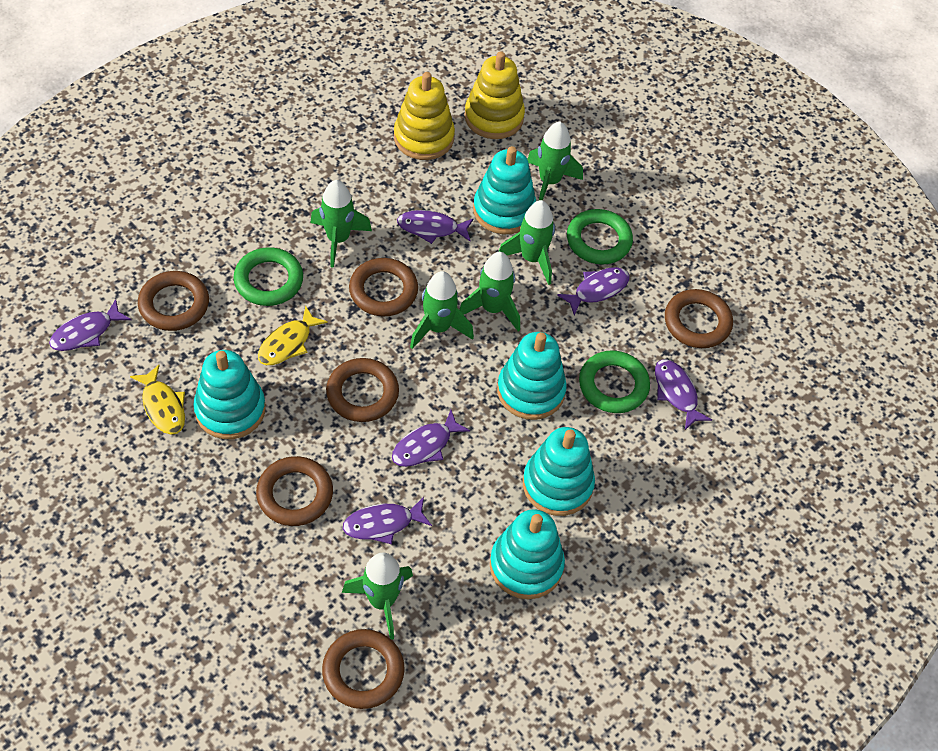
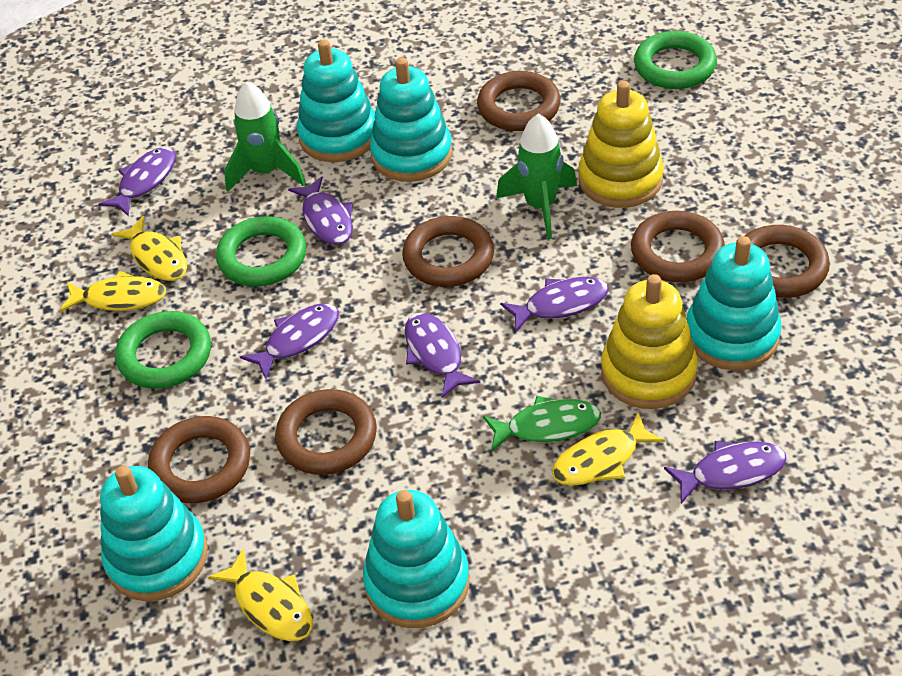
green fish: none = 0 -> [483,396,601,452] = 1
green rocket: [310,180,372,268] [342,552,413,640] [410,271,474,349] [459,252,520,332] [499,200,555,285] [527,122,583,201] = 6 -> [224,81,306,192] [496,113,577,239] = 2
yellow fish: [130,365,185,435] [258,305,328,365] = 2 -> [59,271,166,312] [111,216,187,281] [208,548,313,641] [552,412,665,486] = 4

